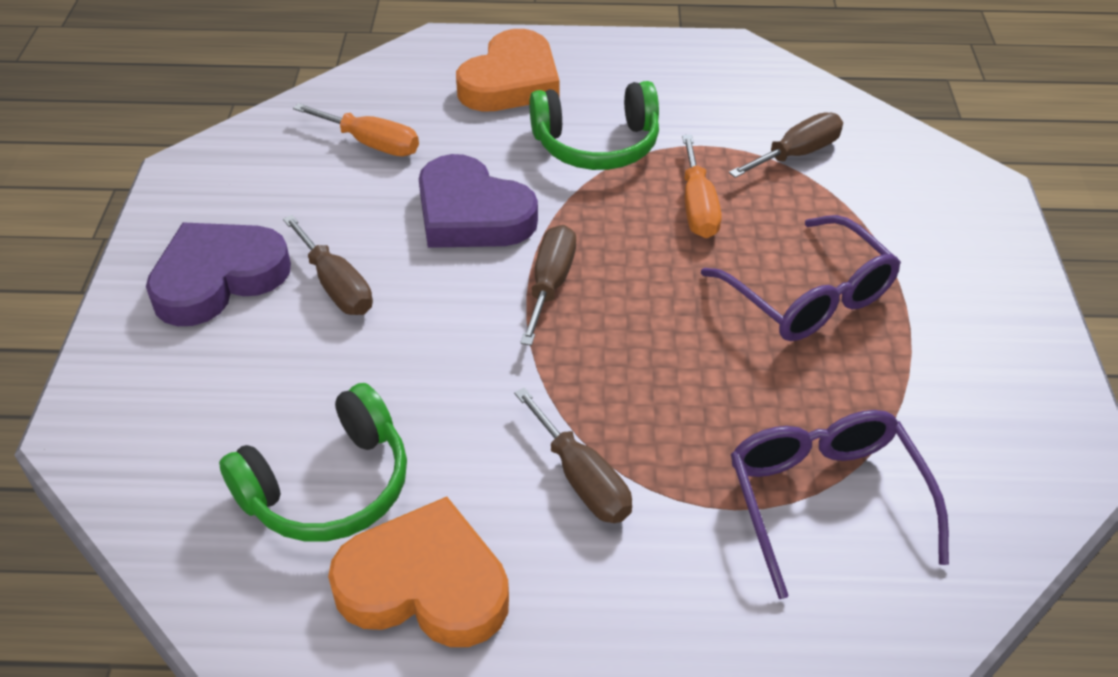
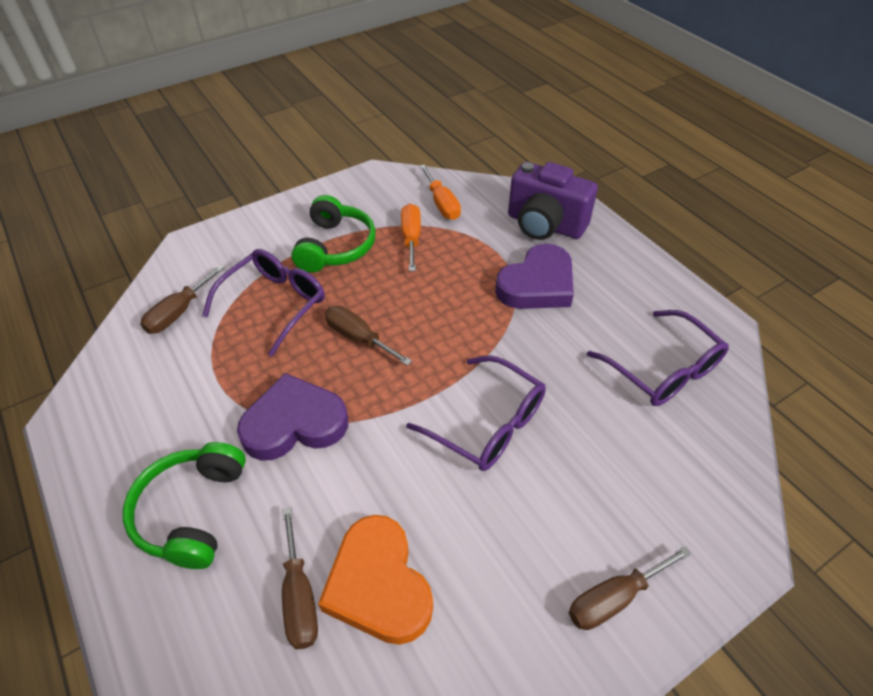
orange heart: [328,497,509,647] [456,29,560,112] = 2 -> [318,515,433,645] = 1
purple camera: none = 0 -> [508,162,598,240] = 1
purple glasses: [701,215,901,341] [731,410,949,599] = 2 -> [202,249,325,357] [406,355,546,471] [587,310,729,406] = 3

